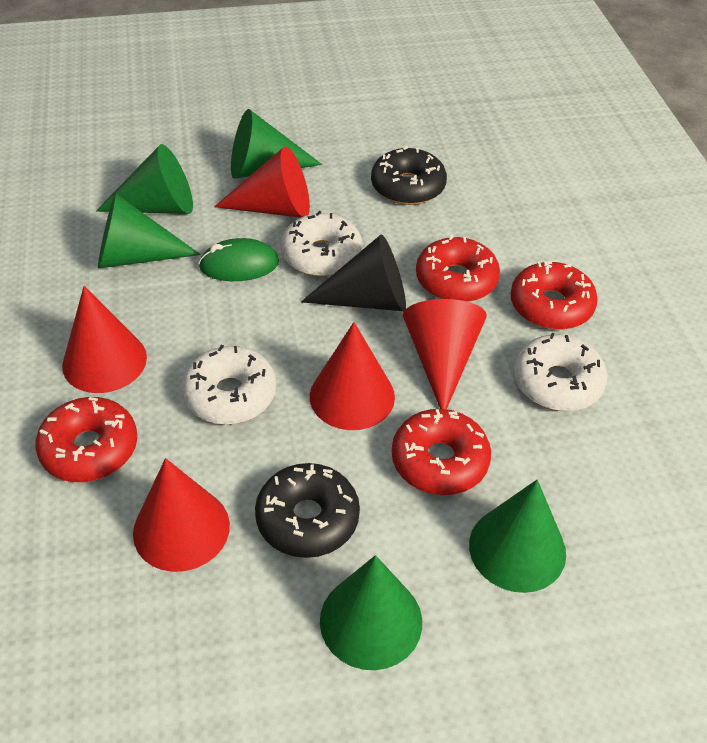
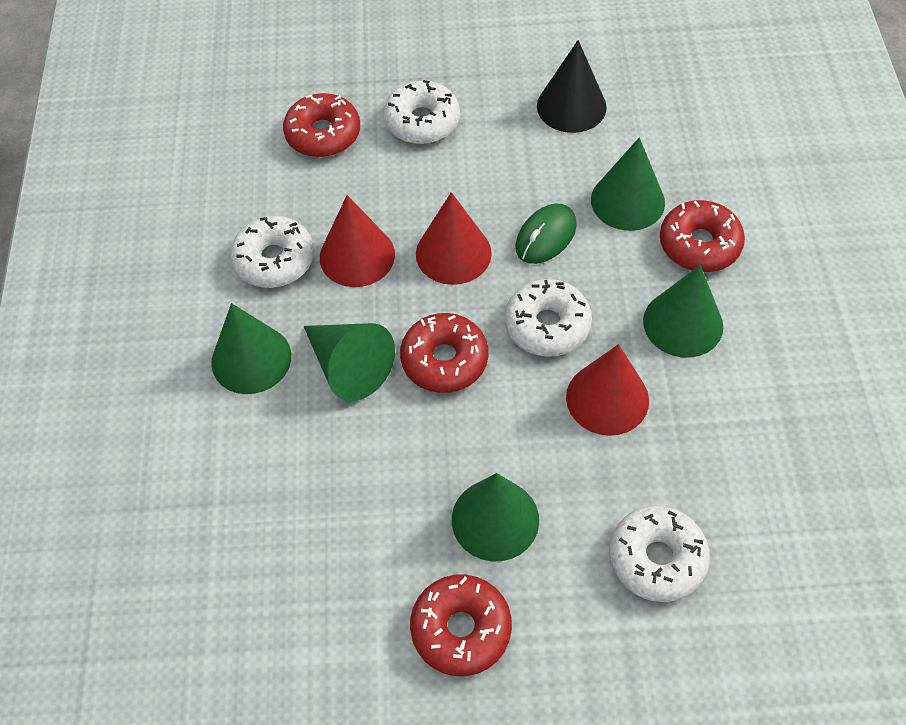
black donut: [255,463,360,558] [371,146,447,205] = 2 -> none = 0
red cone: [62,286,147,393] [133,458,230,572] [214,147,310,218] [310,322,395,430] [403,299,487,409] = 5 -> [320,195,395,287] [416,192,492,285] [566,344,649,436] = 3
white donut: [182,345,276,425] [281,211,363,277] [513,333,607,411] = 3 -> [230,216,314,288] [383,80,460,144] [505,279,592,357] [610,506,710,602] = 4

